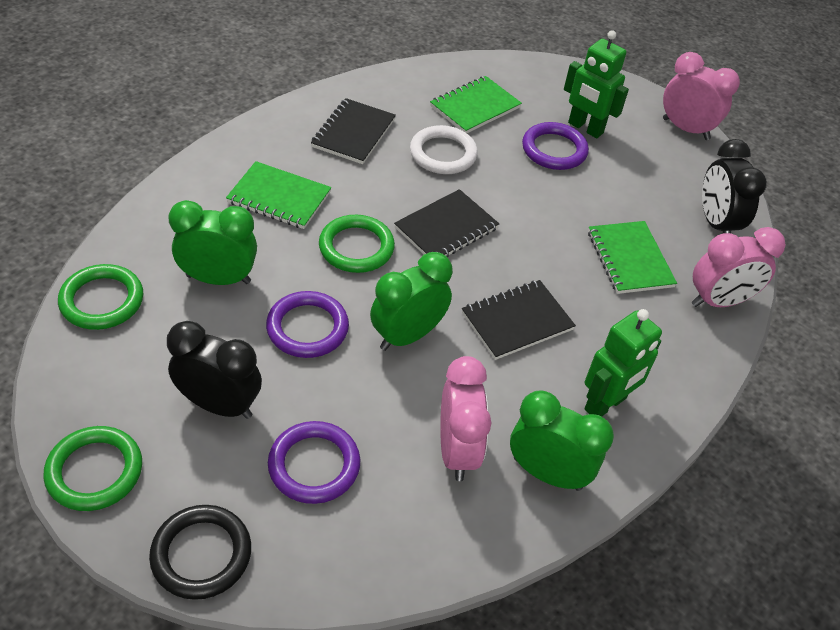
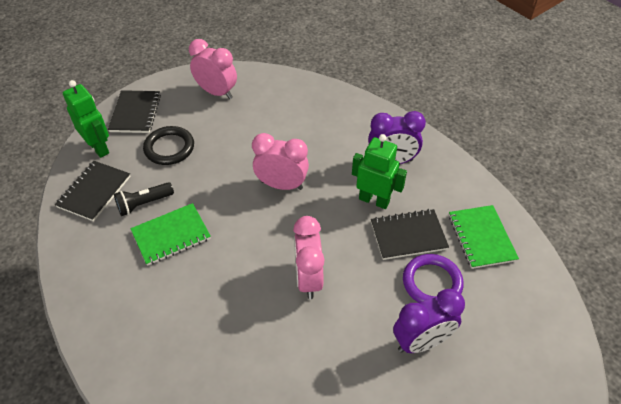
black clock: [167,321,262,419] [702,139,767,233] = 2 -> none = 0
black flashlight: none = 0 -> [114,182,174,216] = 1
green clock: [168,200,257,285] [370,252,453,351] [510,390,614,491] = 3 -> none = 0
green notebook: [226,161,331,229] [430,76,522,133] [588,221,677,294] = 3 -> [130,203,211,266] [449,205,519,269] = 2
green ring: [43,426,142,511] [58,264,143,330] [319,215,395,273] = 3 -> none = 0
purple clock: none = 0 -> [368,111,426,164] [393,289,465,353] = 2
purple ring: [266,291,349,358] [268,421,360,504] [522,122,589,170] = 3 -> [403,254,464,303] = 1
white ring: [410,125,478,174] = 1 -> none = 0

